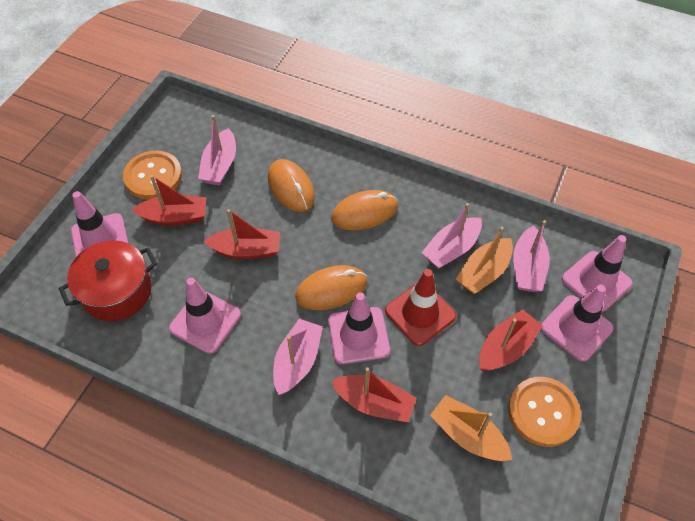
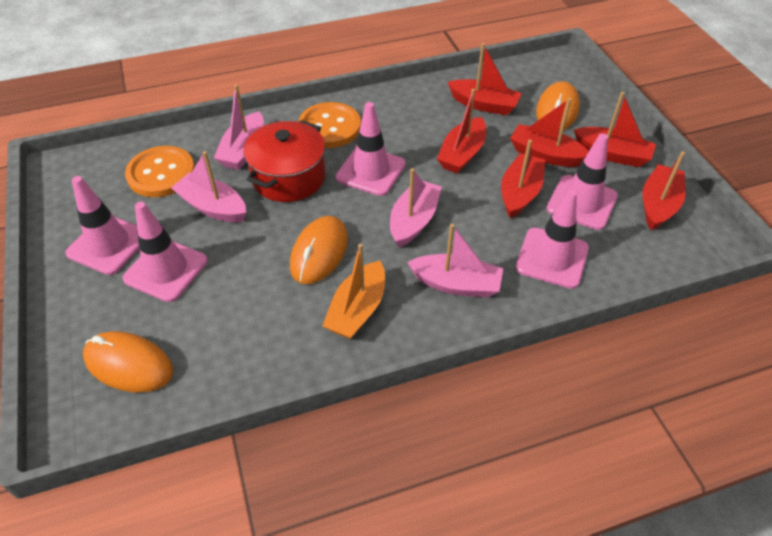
orange boat: [430,395,512,461] [456,227,513,294] = 2 -> [322,244,385,339] = 1
red boat: [132,175,206,226] [204,209,280,259] [331,367,417,422] [479,309,543,371] = 4 -> [437,89,486,174] [448,43,522,115] [501,140,545,218] [510,98,589,167] [574,92,656,167] [642,152,686,230] = 6
red traffic cone: [385,269,456,346] = 1 -> none = 0

